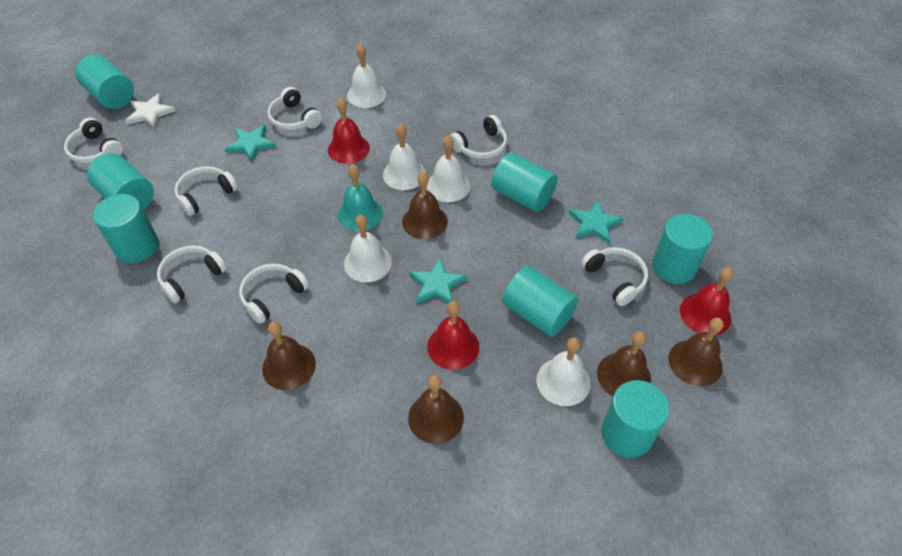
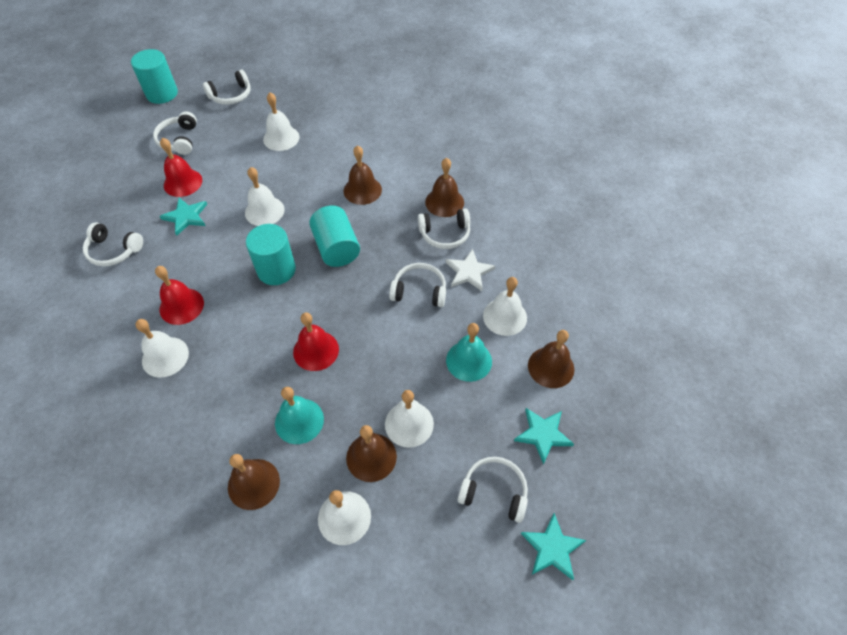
turquoise bell: [338,164,383,231] = 1 -> [275,387,324,444] [446,323,492,382] = 2
turquoise cylinder: [75,55,134,109] [87,153,154,210] [93,194,159,263] [491,152,558,212] [503,266,578,337] [601,380,669,458] [652,214,713,284] = 7 -> [131,49,178,104] [246,224,296,285] [309,205,360,267] = 3
white bell: [344,215,392,282] [347,43,386,108] [383,124,426,190] [427,136,470,202] [537,337,590,406] = 5 -> [135,319,189,378] [245,167,285,226] [263,92,299,151] [318,490,371,545] [385,390,434,448] [483,277,527,336] = 6
white headphones: [64,118,123,163] [157,246,227,303] [175,166,238,216] [239,264,309,324] [267,87,322,130] [450,115,507,159] [581,247,648,306] = 7 -> [83,222,143,266] [153,111,197,155] [203,70,250,105] [389,263,446,307] [418,209,470,249] [457,457,528,523] = 6

